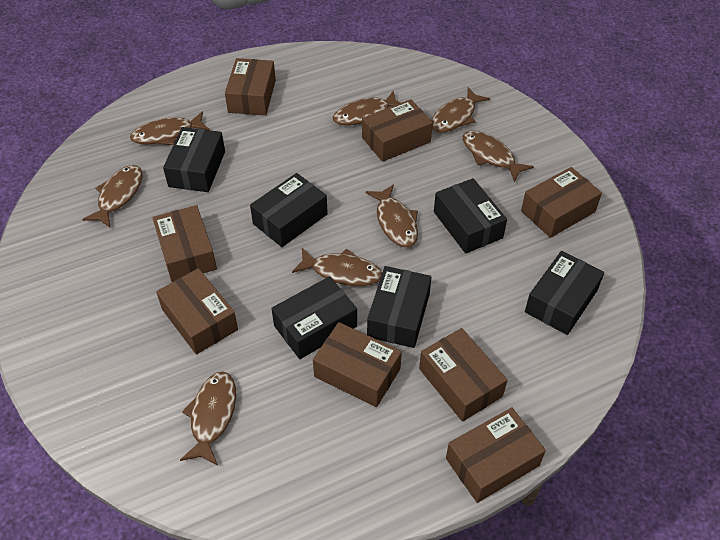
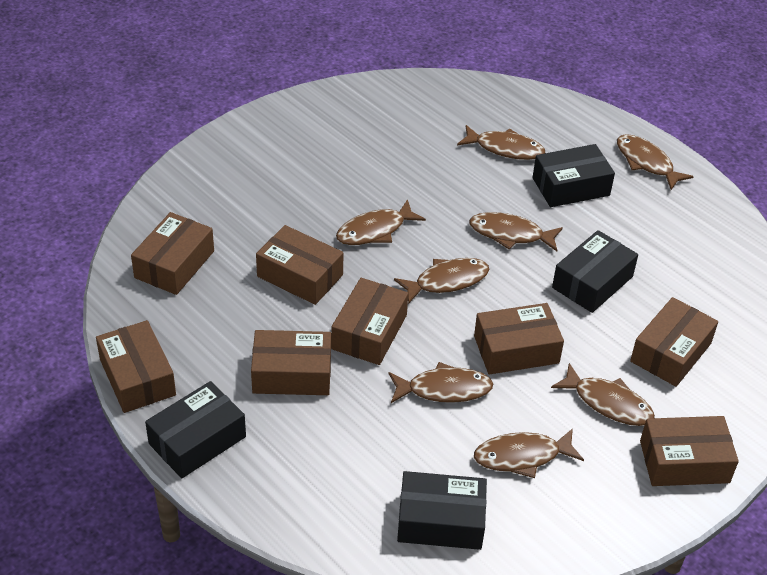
black box: [163,127,225,192] [250,173,328,247] [271,276,357,359] [367,266,432,348] [434,178,507,254] [525,251,604,335] = 6 -> [145,381,246,478] [397,471,487,550] [532,144,615,207] [552,230,638,313] = 4

